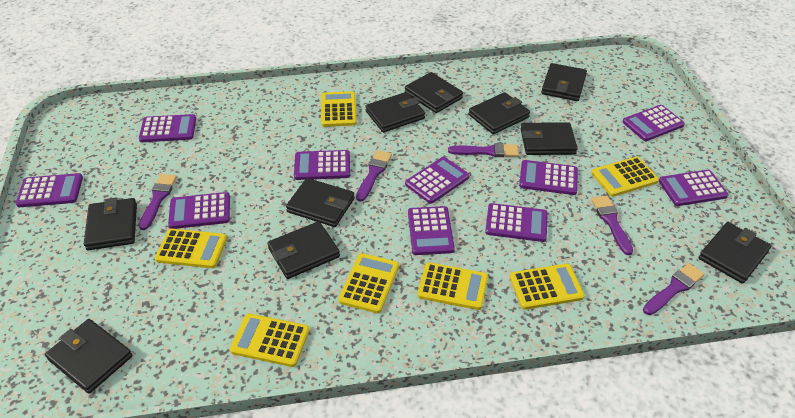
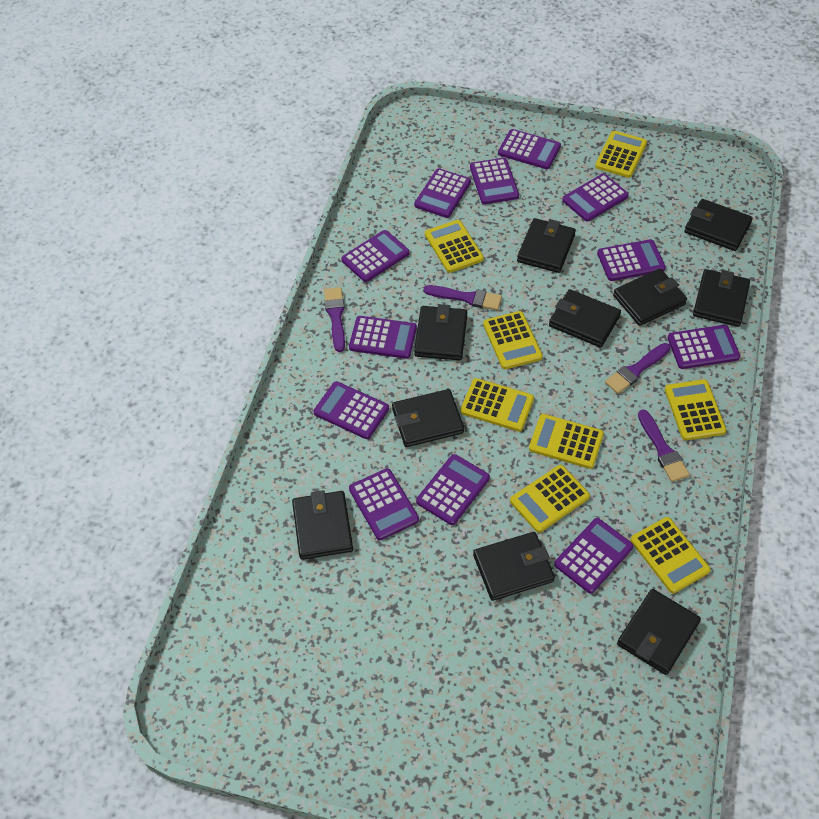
purple brush: [139,174,177,230] [356,150,392,202] [448,143,519,157] [591,196,633,255] [643,263,704,315] = 5 -> [324,287,345,352] [424,285,502,310] [605,343,671,394] [638,410,690,482] = 4
purple calculator: [15,173,83,207] [139,114,196,142] [168,192,230,229] [294,150,350,180] [405,157,469,204] [408,206,455,255] [485,203,548,242] [519,160,578,195] [622,105,685,141] [659,170,729,206] = 10 -> [314,381,389,439] [341,230,410,282] [349,316,417,359] [349,468,419,540] [414,168,471,218] [416,454,490,525] [470,158,519,204] [498,129,561,169] [554,518,634,594] [562,174,629,222] [597,239,666,281] [667,325,740,369] = 12
yellow calculator: [155,229,227,268] [230,313,310,367] [321,91,357,127] [338,253,399,313] [417,262,488,310] [510,264,585,310] [591,157,659,197] = 7 -> [425,220,484,273] [460,378,534,431] [483,311,543,369] [510,465,590,533] [529,414,604,469] [595,131,647,178] [631,517,711,594] [665,379,727,440] = 8

